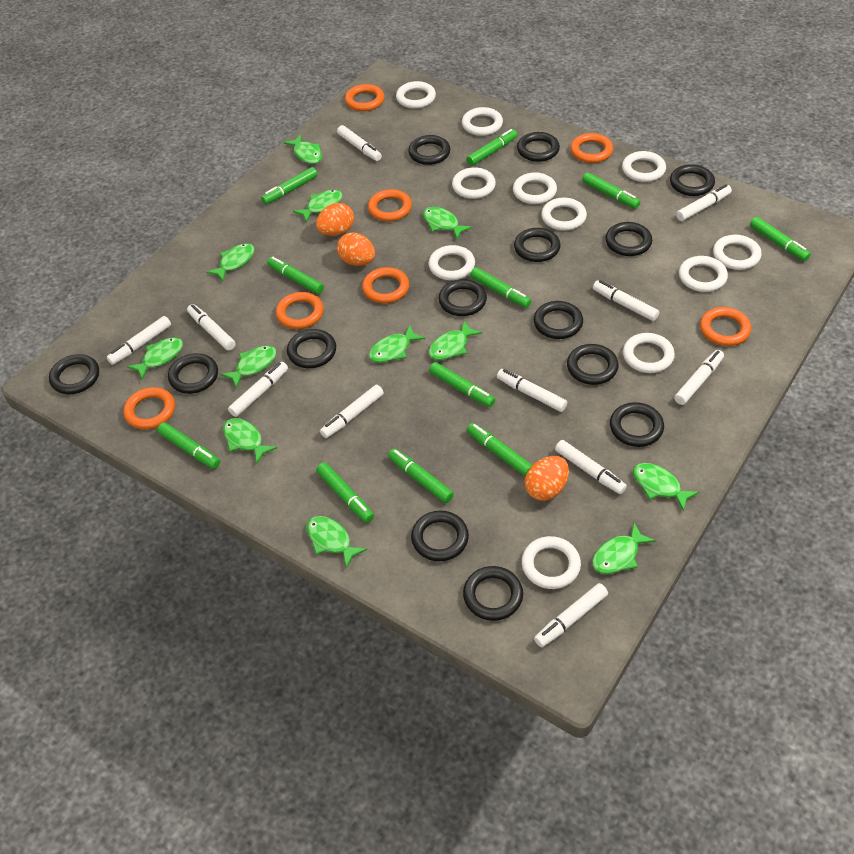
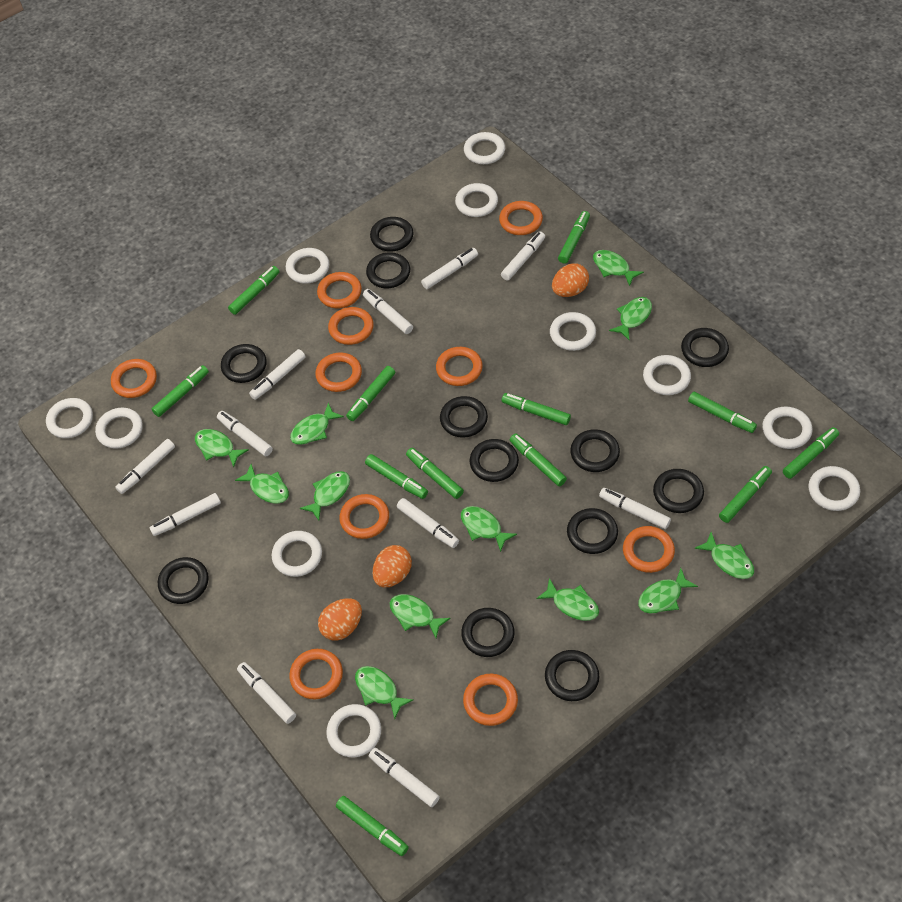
black ring: [49,354,99,394] [168,353,218,394] [287,329,336,368] [408,135,450,165] [411,511,469,561] [439,279,487,316] [463,566,523,621] [514,228,560,262] [517,132,560,162] [534,301,583,339] [567,344,619,385] [605,222,652,256] [610,402,664,447] [670,164,715,196] = 14 -> [158,557,209,604] [221,344,267,383] [366,252,410,288] [370,217,413,252] [440,396,488,438] [461,608,515,657] [470,439,519,482] [545,650,599,701] [567,508,618,554] [570,429,620,472] [653,469,704,513] [681,328,729,367] = 12
green marker: [157,422,220,469] [261,167,318,204] [267,257,324,294] [316,462,374,523] [388,448,454,503] [429,362,495,407] [467,129,517,166] [467,423,532,476] [470,267,531,308] [582,172,640,209] [750,217,811,261] = 11 -> [152,365,209,417] [228,266,279,315] [336,796,409,856] [346,366,395,421] [365,454,428,499] [406,448,464,499] [502,393,571,425] [510,433,567,487] [558,211,590,264] [688,392,757,433] [719,466,772,523] [783,427,839,479] = 12
orange ring: [123,387,175,429] [276,292,324,329] [345,84,385,111] [362,267,409,303] [368,189,412,221] [570,133,613,163] [700,307,751,346] = 7 -> [111,359,157,398] [289,649,343,699] [315,352,362,392] [317,272,362,308] [328,307,374,345] [339,494,389,539] [436,347,483,386] [463,674,518,726] [499,201,543,235] [623,526,675,573] = 10

